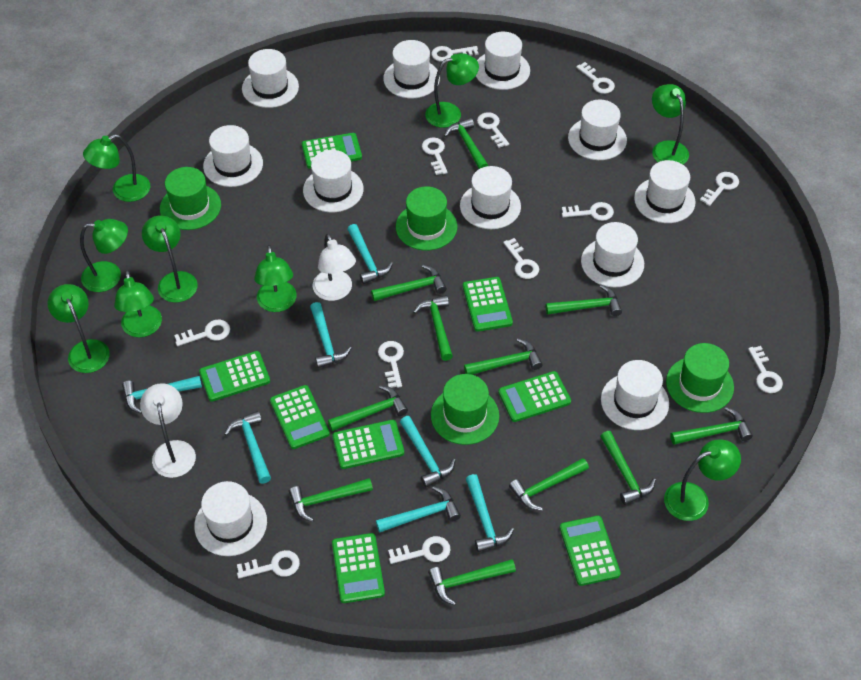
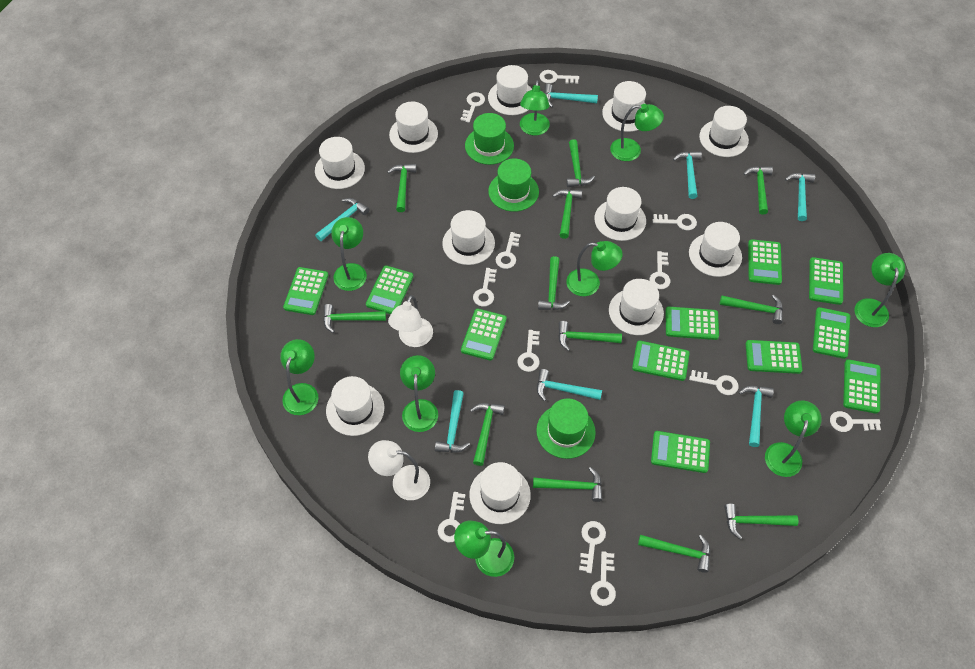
green calculator: [199,351,270,402] [270,385,330,449] [302,133,362,169] [332,420,404,469] [332,533,385,603] [463,277,513,332] [498,371,571,422] [560,516,621,586] = 8 -> [283,267,328,315] [366,265,413,314] [461,309,506,361] [632,341,690,381] [651,431,710,473] [665,307,719,340] [746,340,802,374] [748,239,782,285] [809,257,843,305] [813,307,850,359] [843,359,880,414] = 11
green hammer: [289,478,373,522] [328,386,408,431] [371,265,447,301] [413,295,453,361] [428,559,516,605] [444,118,488,169] [464,339,543,375] [509,458,589,511] [546,285,622,316] [600,431,656,505] [670,407,753,445] = 11 -> [323,304,386,333] [388,164,417,212] [470,403,505,466] [533,467,602,502] [538,256,570,310] [552,189,582,239] [558,321,622,351] [566,139,595,187] [638,535,710,573] [720,294,783,324] [724,504,798,540] [743,166,773,215] = 12
green hat: [160,167,221,230] [396,187,457,250] [431,374,499,445] [666,343,734,413] = 4 -> [465,113,514,165] [488,158,539,212] [536,398,596,459] = 3

